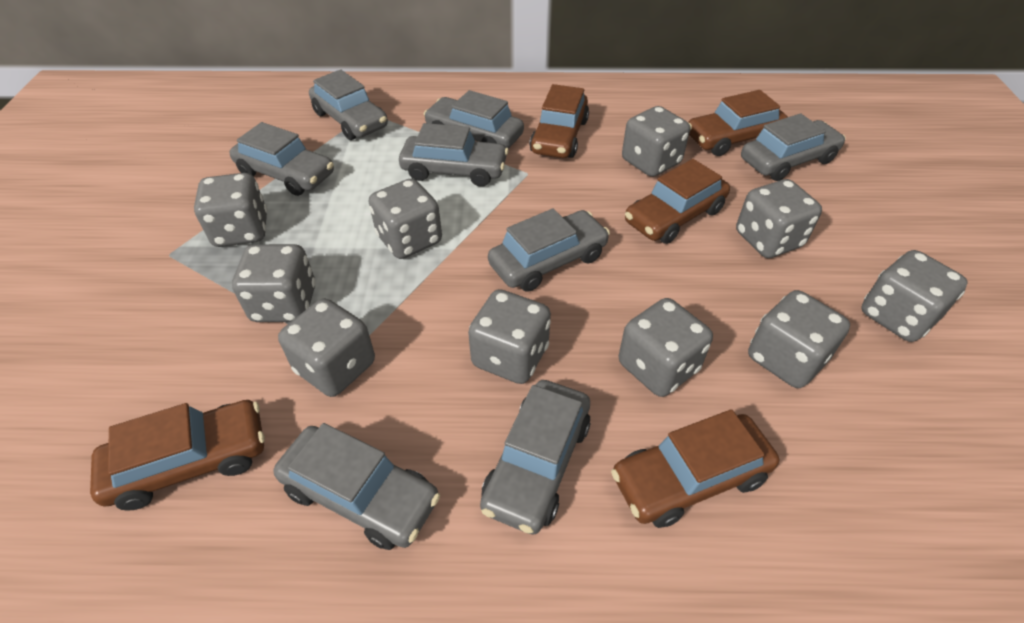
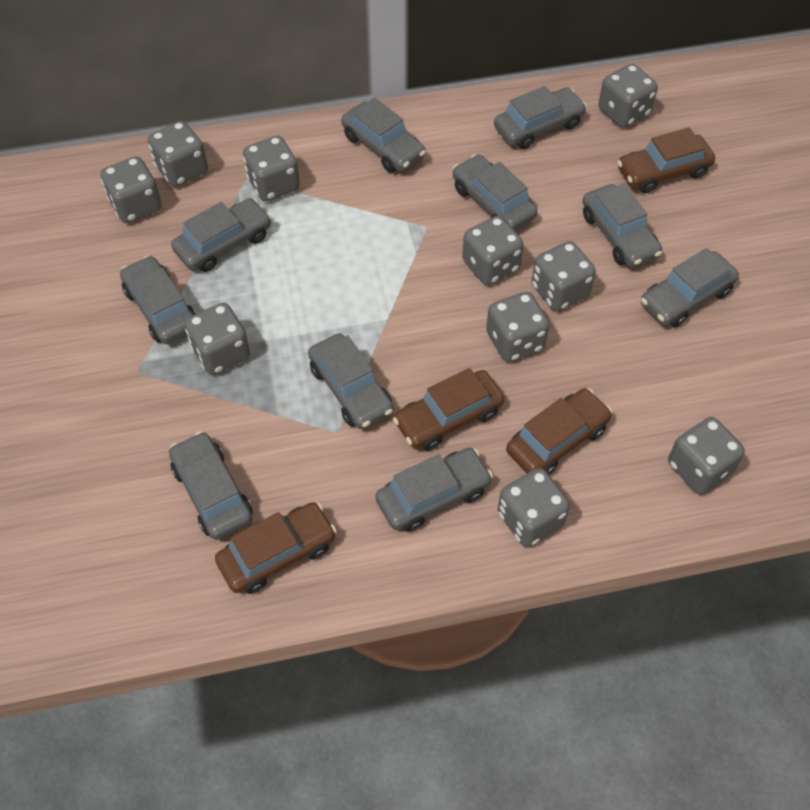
brown car: [90,400,265,511] [529,84,589,158] [611,409,779,528] [625,159,730,244] [688,90,788,156] = 5 -> [215,502,337,594] [393,368,504,451] [506,388,612,475] [617,127,715,193] = 4
grey car: [230,122,334,196] [273,423,440,550] [309,69,388,140] [399,123,508,187] [424,90,524,148] [480,380,591,534] [488,208,610,292] [741,113,846,181] = 8 -> [120,255,196,344] [169,431,252,540] [171,198,271,272] [308,333,394,429] [341,98,426,173] [375,448,493,532] [453,154,537,231] [494,86,587,149] [583,184,662,268] [641,248,739,327] = 10

